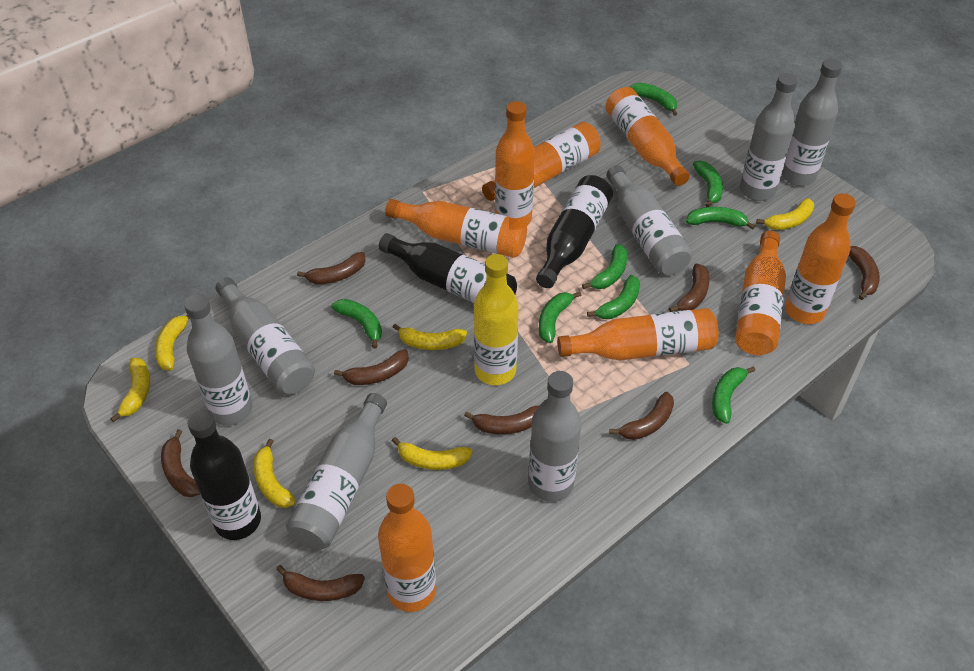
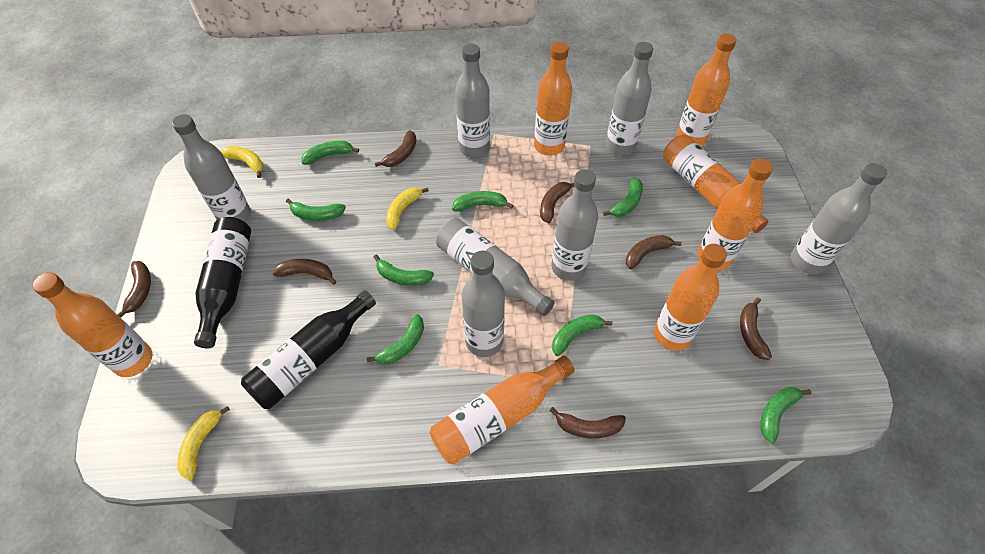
black bottle: [187,410,261,540] [379,233,517,303] [536,175,613,288] = 3 -> [194,217,251,348] [241,290,376,409] = 2
brown banana: [161,429,200,497] [276,565,365,601] [297,252,366,284] [334,349,409,385] [464,405,540,434] [609,392,674,440] [669,263,710,312] [849,246,880,300] = 8 -> [117,261,151,318] [272,259,337,285] [375,130,416,167] [540,182,575,223] [549,407,626,439] [626,235,682,269] [740,298,772,360] = 7
orange bottle: [378,484,436,612] [385,199,527,258] [482,122,601,201] [495,101,535,225] [557,308,719,360] [606,87,690,186] [735,231,786,355] [785,193,856,324] = 8 -> [33,272,152,377] [430,356,575,465] [534,42,573,156] [654,244,727,351] [663,135,768,233] [676,33,737,146] [698,159,773,270] = 7
yellow banana: [110,358,150,422] [155,315,190,371] [253,439,296,508] [392,437,472,470] [393,324,467,350] [756,198,814,230] = 6 -> [177,406,230,481] [220,146,263,178] [386,187,429,230] = 3
yellow bottle: [474,254,519,385] = 1 -> none = 0

